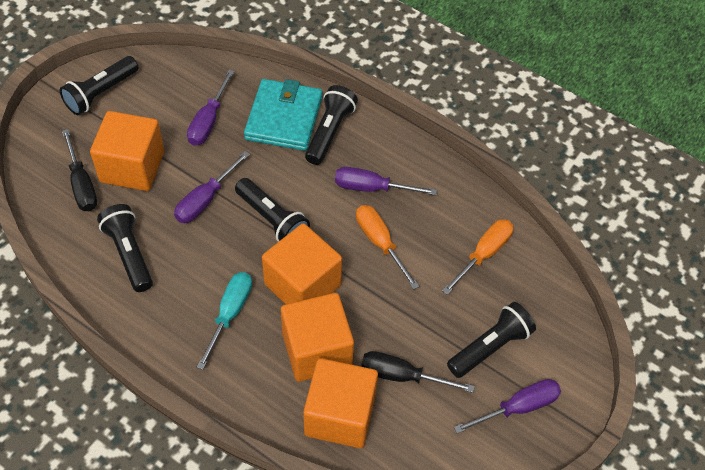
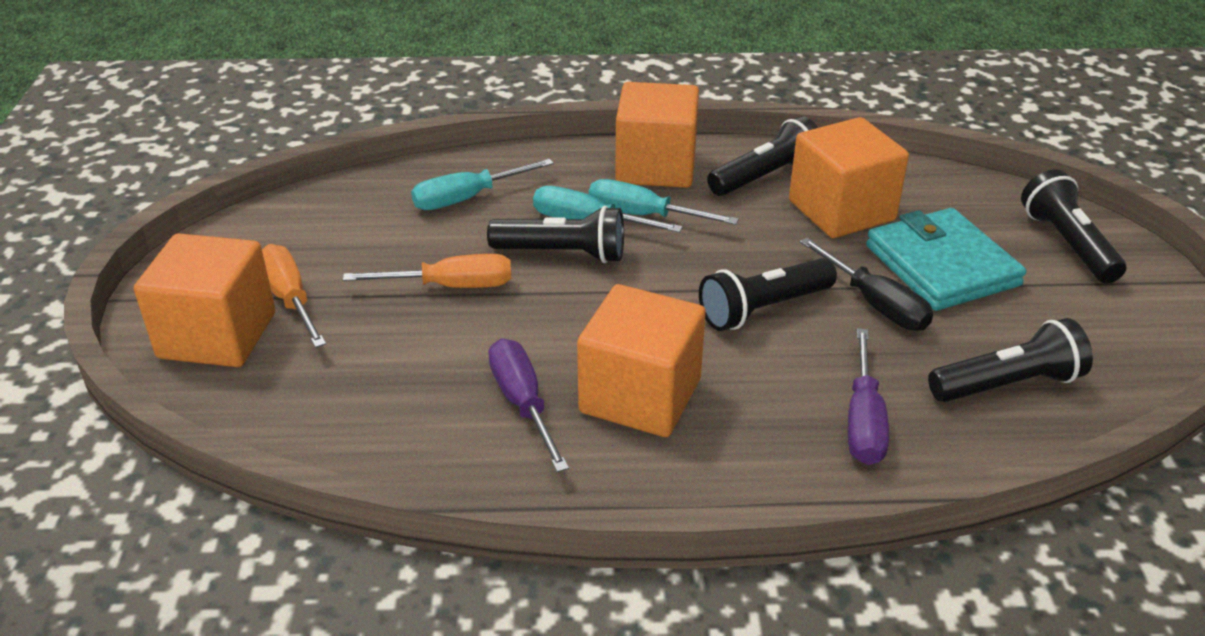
black screwdriver: [62,129,97,211] [361,351,475,393] = 2 -> [800,238,933,331] = 1
purple screwdriver: [174,151,250,223] [187,70,235,146] [335,167,437,195] [454,379,561,434] = 4 -> [488,338,569,472] [848,328,889,465] = 2
turquoise screwdriver: [197,272,252,370] = 1 -> [411,159,554,210] [533,186,683,233] [589,179,739,225] = 3

